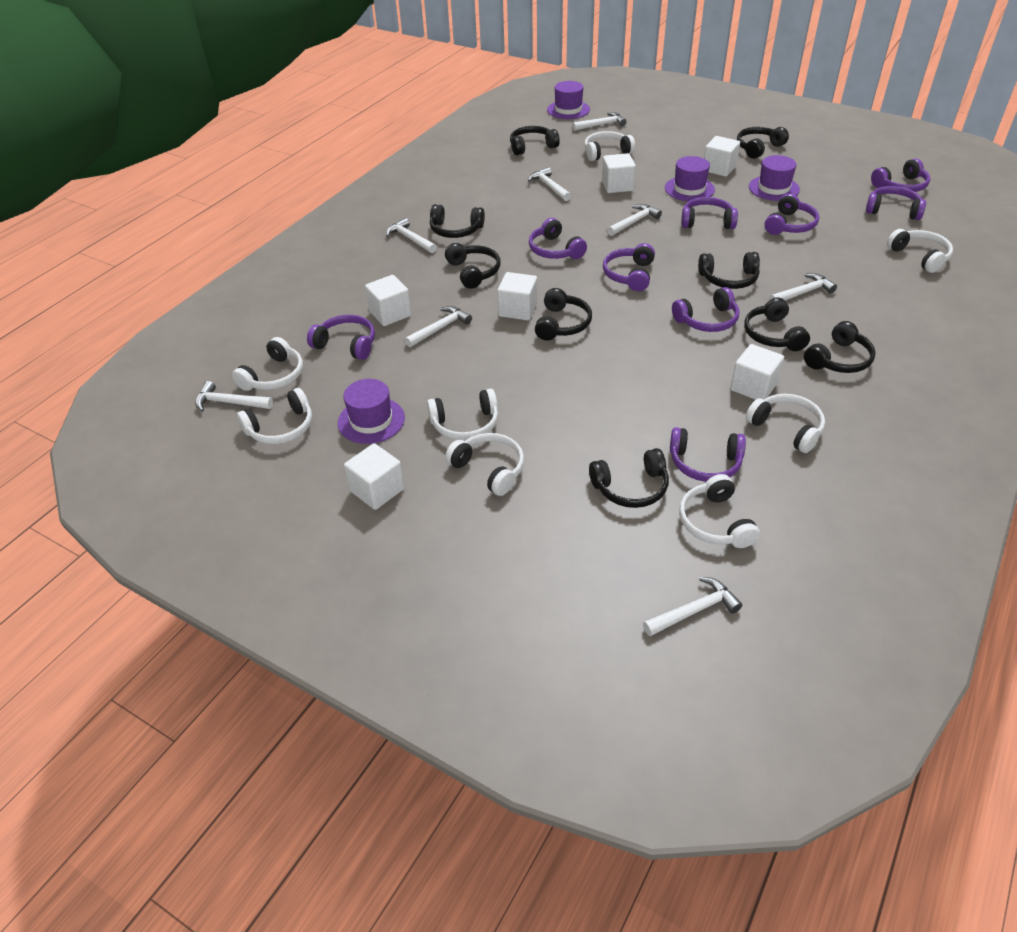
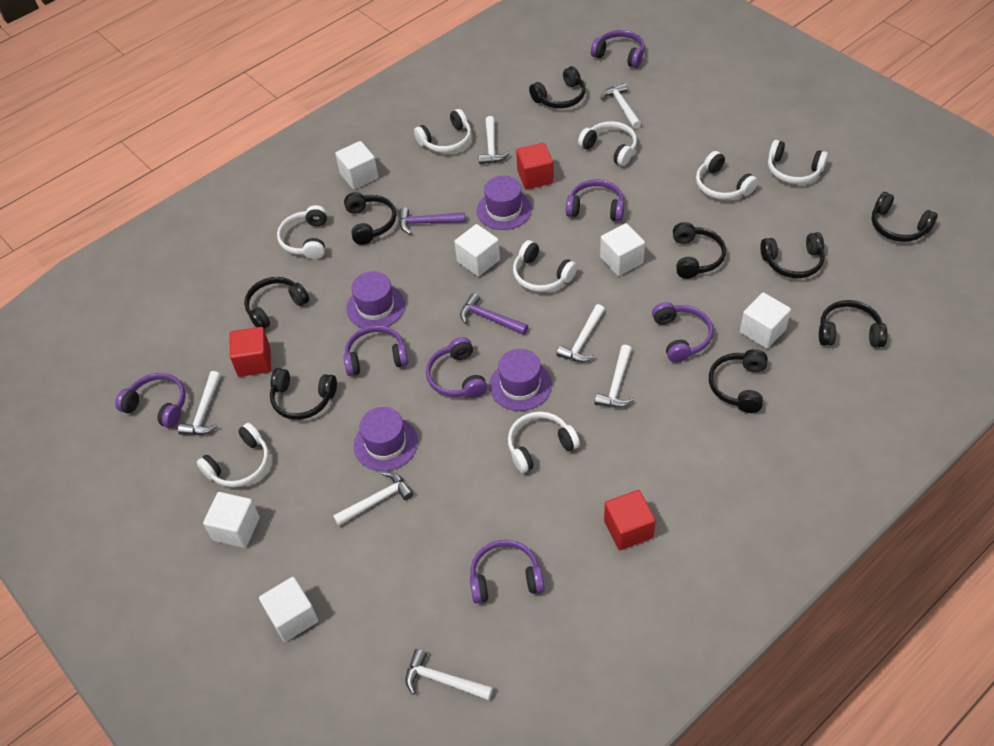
purple hammer: none = 0 -> [399,207,465,234] [460,293,528,335] = 2
purple headphones: [307,315,375,360] [529,218,587,259] [603,243,655,291] [670,427,746,482] [672,287,739,332] [681,197,738,229] [765,193,819,235] [866,186,926,220] [871,158,930,192] = 9 -> [115,373,186,428] [343,325,408,376] [426,337,487,398] [470,540,544,603] [566,179,624,221] [591,30,645,68] [652,302,713,363] = 7
red cube: none = 0 -> [230,327,271,377] [516,143,554,189] [604,490,656,550] = 3
white hammer: [195,381,273,412] [386,218,437,253] [405,306,472,347] [528,167,571,201] [572,112,627,131] [607,204,662,236] [643,577,742,636] [769,273,837,301] = 8 -> [178,371,221,435] [333,472,413,526] [406,649,493,700] [479,116,510,164] [556,304,605,362] [595,345,634,408] [600,83,641,129] = 7

